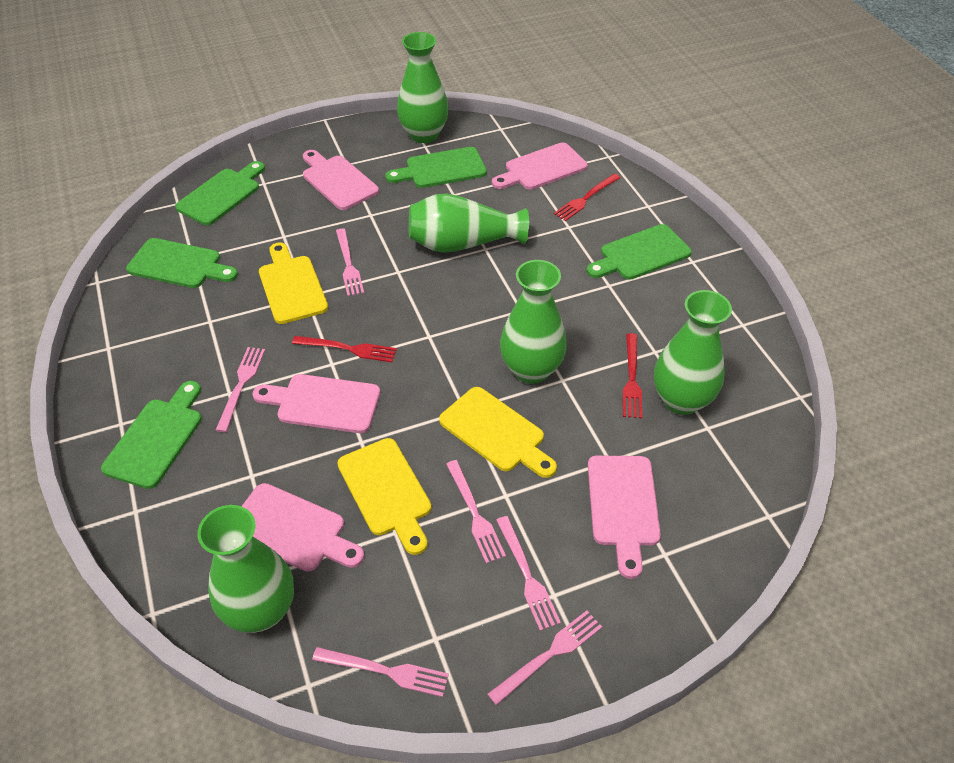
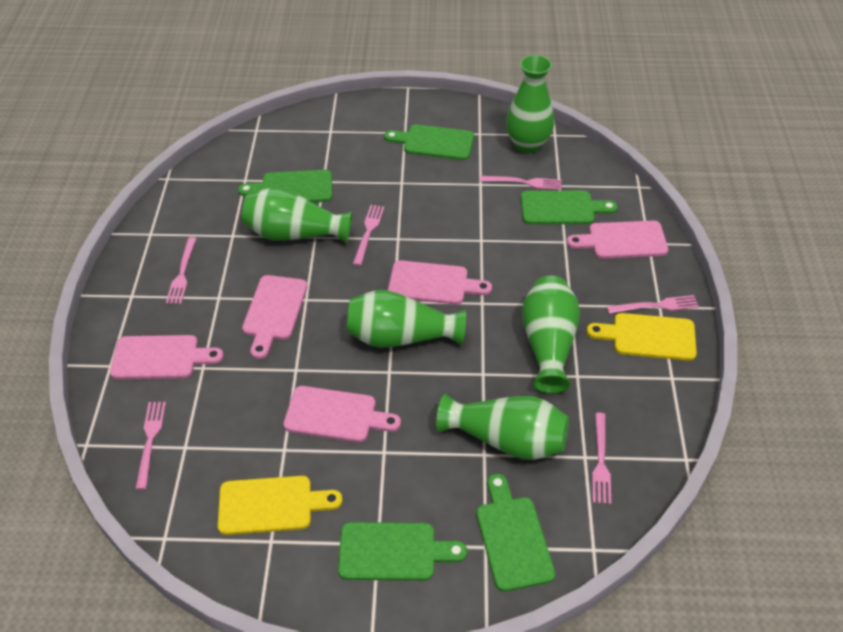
red fork: [292,336,397,362] [554,174,620,221] [623,333,642,418] = 3 -> none = 0
yellow cutting board: [259,242,328,324] [337,438,431,555] [439,387,557,478] = 3 -> [218,476,343,535] [586,313,697,361] = 2

